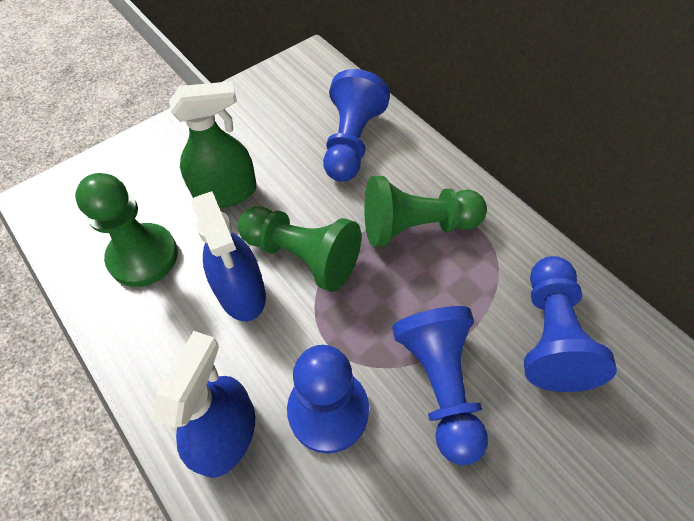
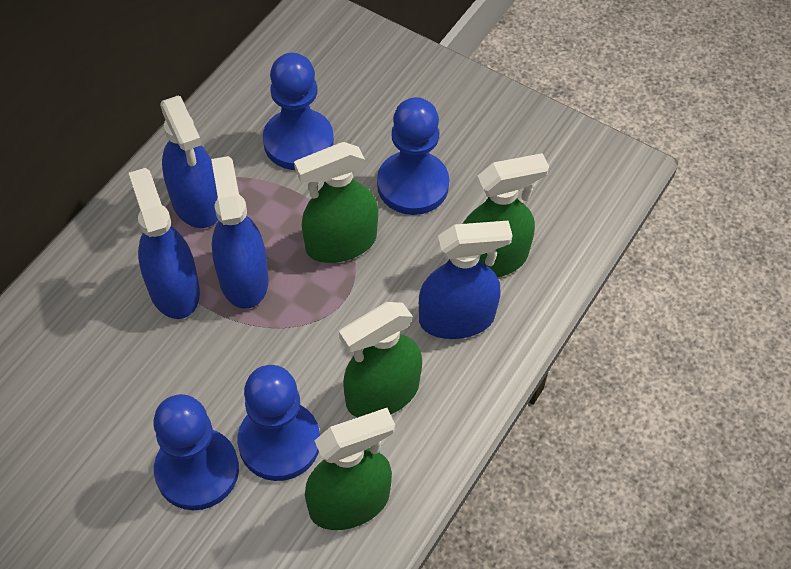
blue spray bottle: [153,331,255,478] [192,191,266,321] = 2 -> [128,168,200,319] [160,96,218,228] [211,156,269,309] [419,220,513,339] = 4
green pawn: [75,173,178,287] [238,206,361,292] [364,176,487,247] = 3 -> none = 0
green spray bottle: [169,81,257,208] = 1 -> [294,142,378,263] [305,408,395,530] [339,302,422,418] [463,153,549,277] = 4

